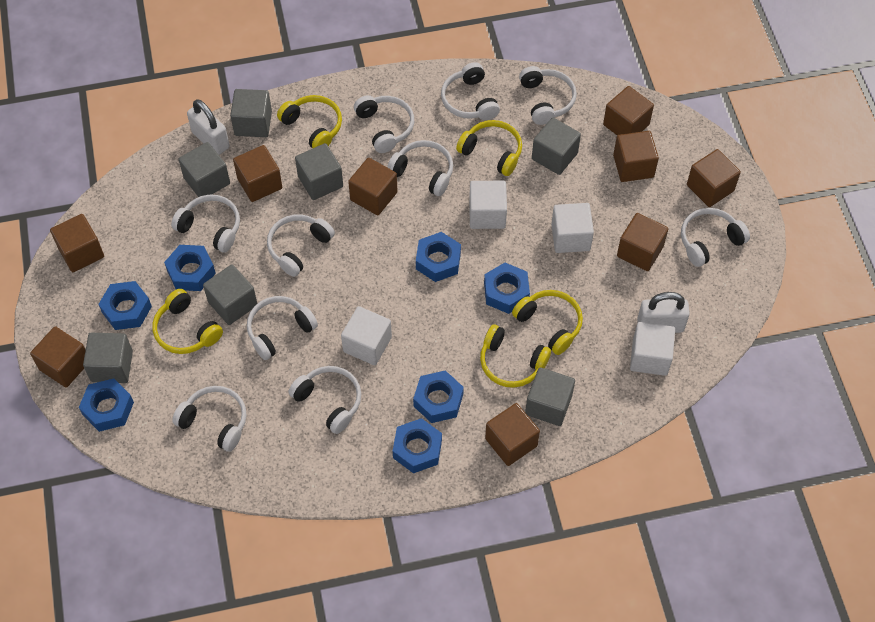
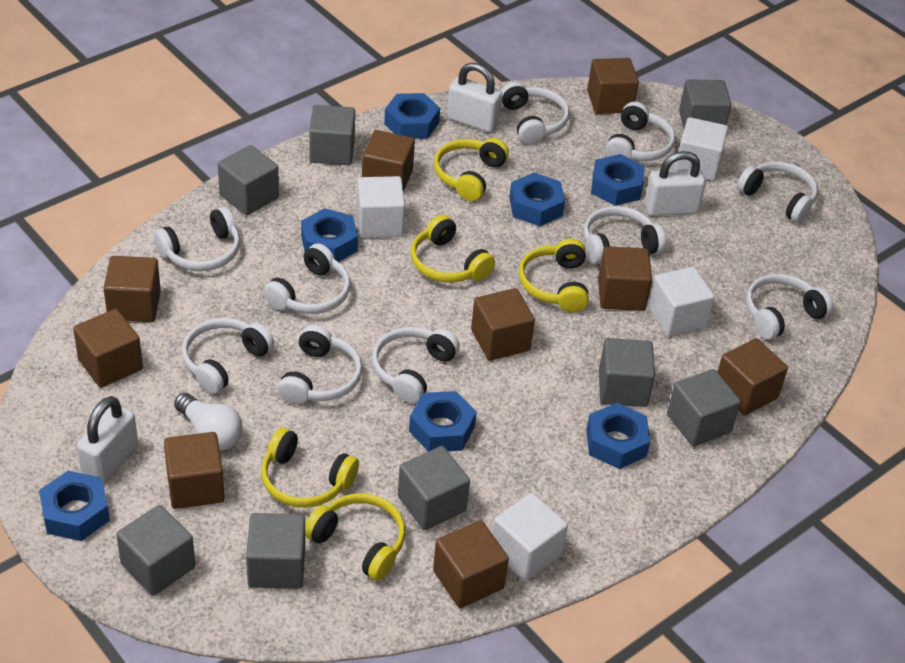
grey cube: [83,333,133,383] [178,142,230,197] [203,264,257,325] [230,89,272,137] [295,143,343,200] [525,367,575,426] [532,118,581,175] = 7 -> [116,505,195,596] [218,145,279,215] [246,513,305,589] [309,105,355,165] [398,446,470,530] [599,338,655,407] [667,369,741,447] [679,79,731,128] = 8
white light bulb: none = 0 -> [174,393,243,451] = 1
white padlock: [187,99,230,155] [637,292,690,333] = 2 -> [77,396,138,484] [447,63,502,133] [644,151,706,216] = 3

